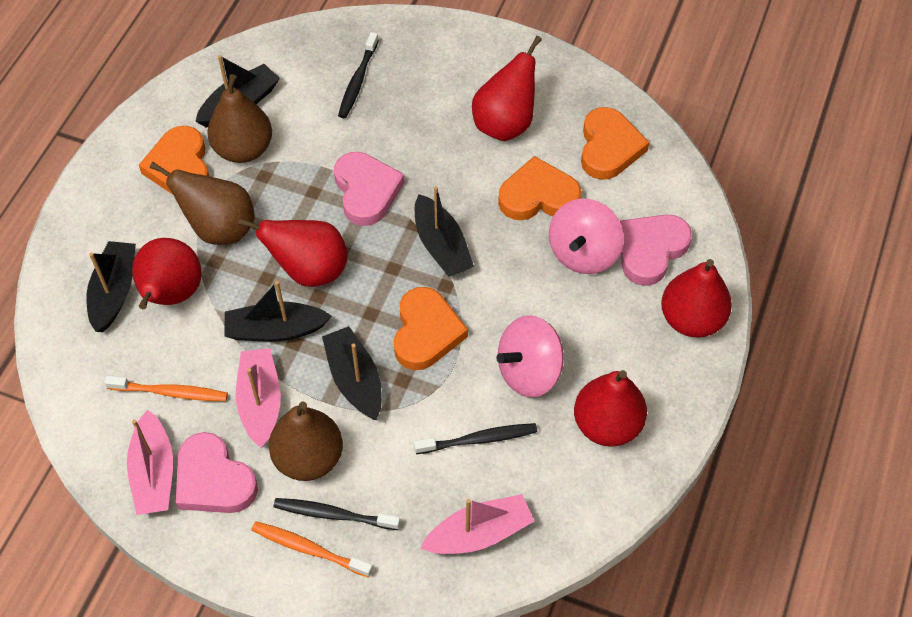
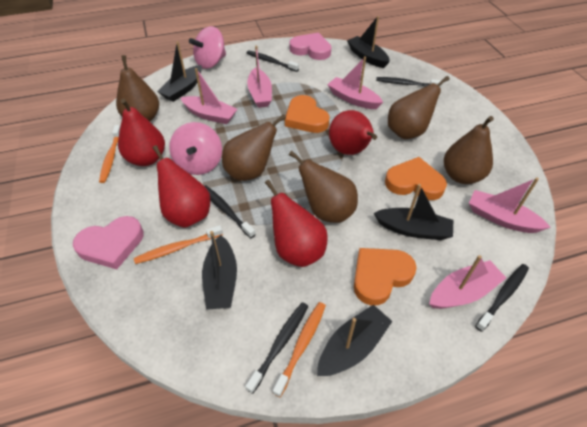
black toothbrush: [273,498,400,530] [338,32,379,118] [414,423,537,454] = 3 -> [205,185,256,238] [245,302,308,394] [247,51,299,72] [376,77,442,88] [475,264,529,332] = 5
brown pear: [150,162,255,245] [207,74,272,163] [269,401,343,481] = 3 -> [116,55,159,121] [222,114,286,181] [289,151,358,223] [388,76,449,139] [444,116,494,184] = 5
orange heart: [139,126,209,195] [394,287,468,370] [498,156,581,220] [581,107,649,180] = 4 -> [285,95,329,133] [354,248,416,306] [385,157,447,200] = 3
orange toothbrush: [104,376,228,401] [251,521,373,578] = 2 -> [99,125,120,183] [134,225,223,264] [273,302,326,397] = 3
pink boat: [127,409,173,515] [236,348,281,448] [420,494,534,554] = 3 -> [181,68,237,124] [247,46,272,108] [327,56,383,109] [429,255,506,309] [469,177,551,233] = 5
pink heart: [176,432,258,513] [334,152,405,226] [620,215,692,286] = 3 -> [73,216,144,269] [289,33,331,60] = 2
red pear: [132,238,202,309] [238,218,348,287] [472,36,542,141] [574,370,647,447] [661,259,732,338] = 5 -> [118,98,165,166] [152,145,211,228] [265,180,328,267] [329,110,377,155] = 4

